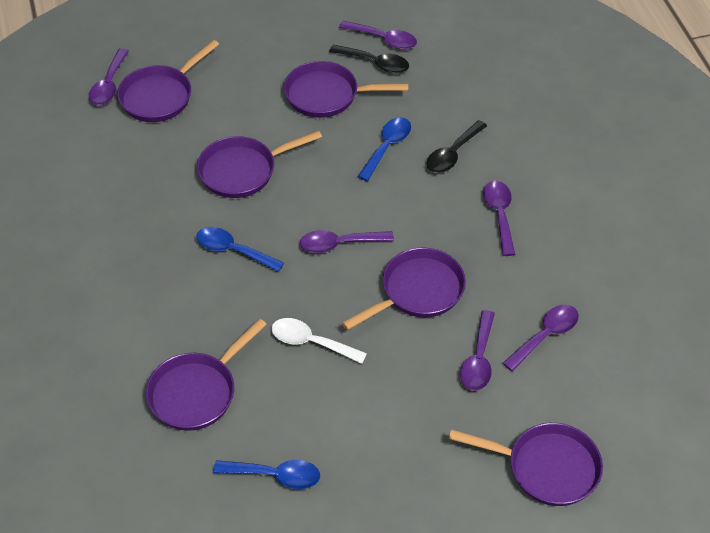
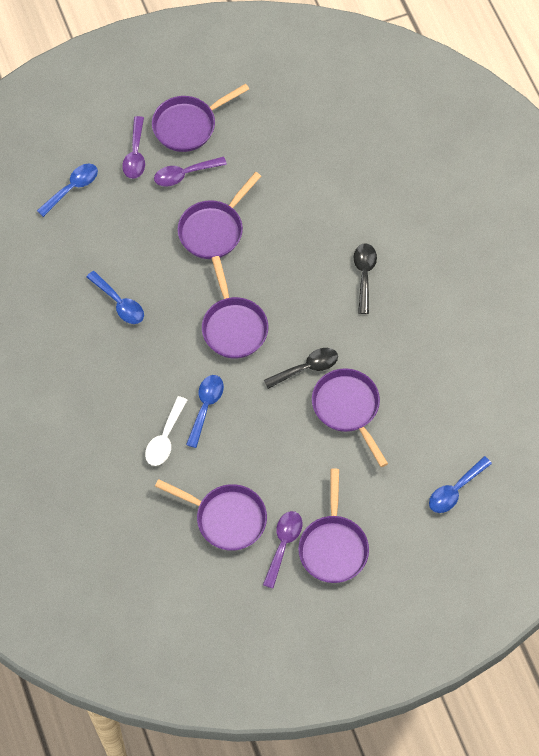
blue spoon: [196,227,284,272] [213,460,320,489] [357,117,411,181] = 3 -> [37,163,98,217] [86,271,144,324] [186,375,224,448] [429,456,492,513] = 4
purple spoon: [89,48,129,105] [300,230,394,253] [339,21,417,50] [460,310,495,391] [483,181,515,256] [503,305,579,371] = 6 -> [122,116,145,179] [154,156,227,186] [263,511,302,588] = 3

